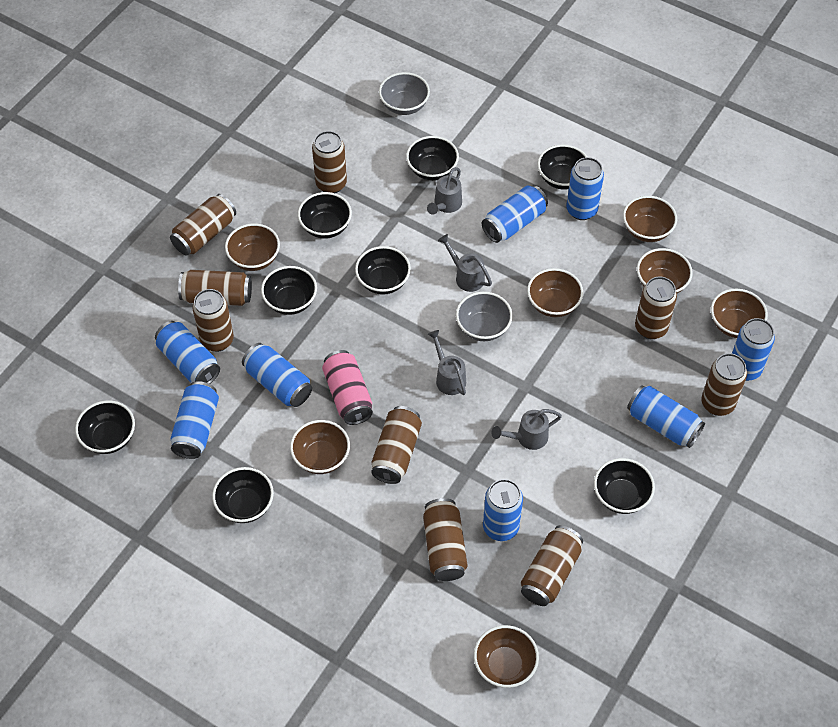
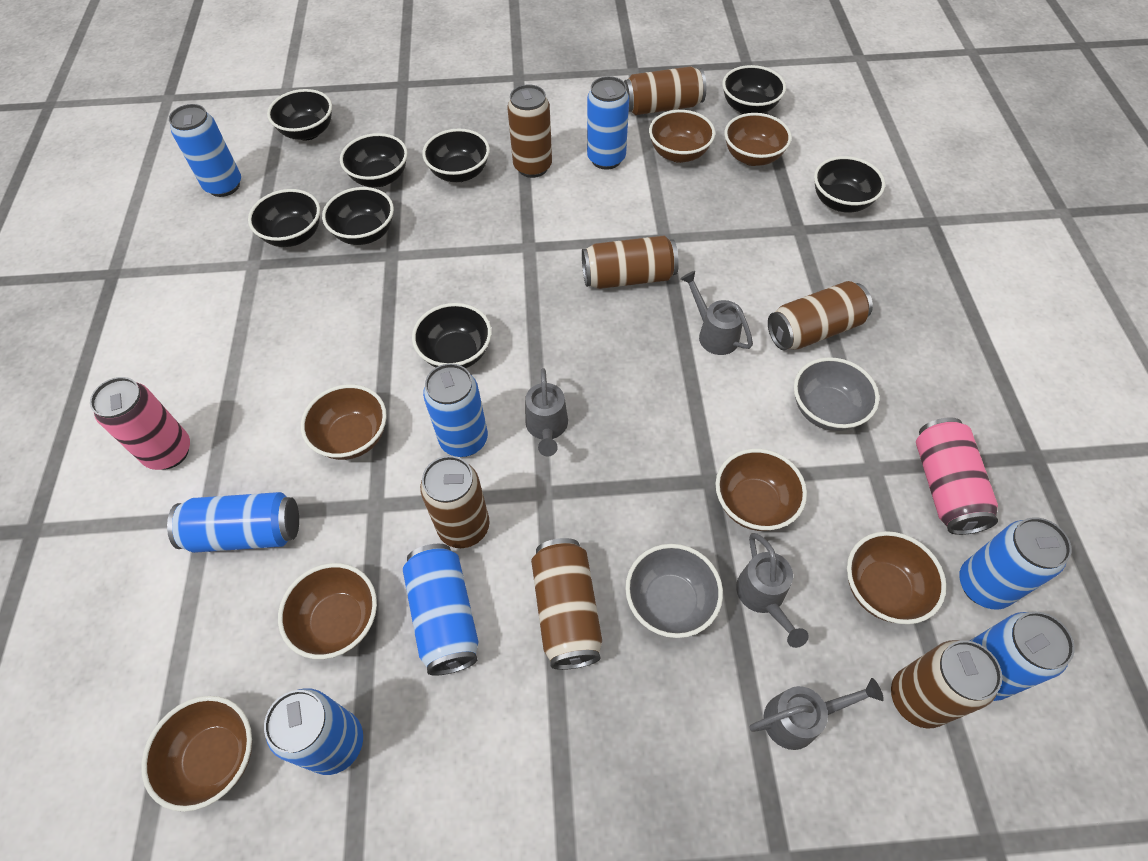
brown can: [170,194,236,255] [178,270,252,306] [193,289,234,352] [312,131,347,193] [371,406,422,484] [423,498,468,581] [521,525,583,606] [635,277,677,339] [702,353,747,416] = 9 -> [420,456,490,548] [507,85,552,178] [531,538,602,670] [582,236,679,289] [624,66,706,115] [768,281,873,350] [891,640,1002,729] = 7
pink can: [322,350,373,425] = 1 -> [90,377,190,470] [916,417,998,535] = 2

